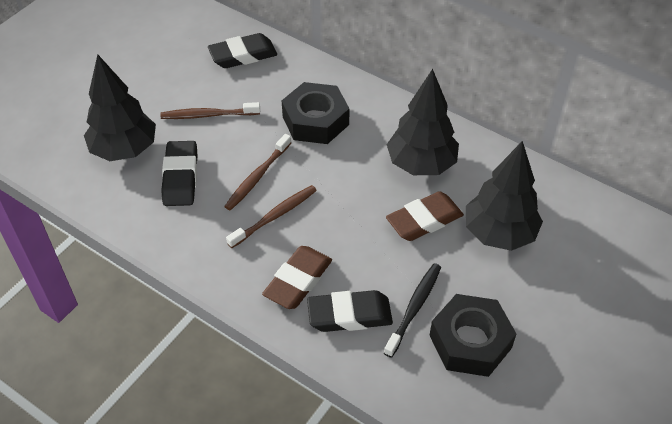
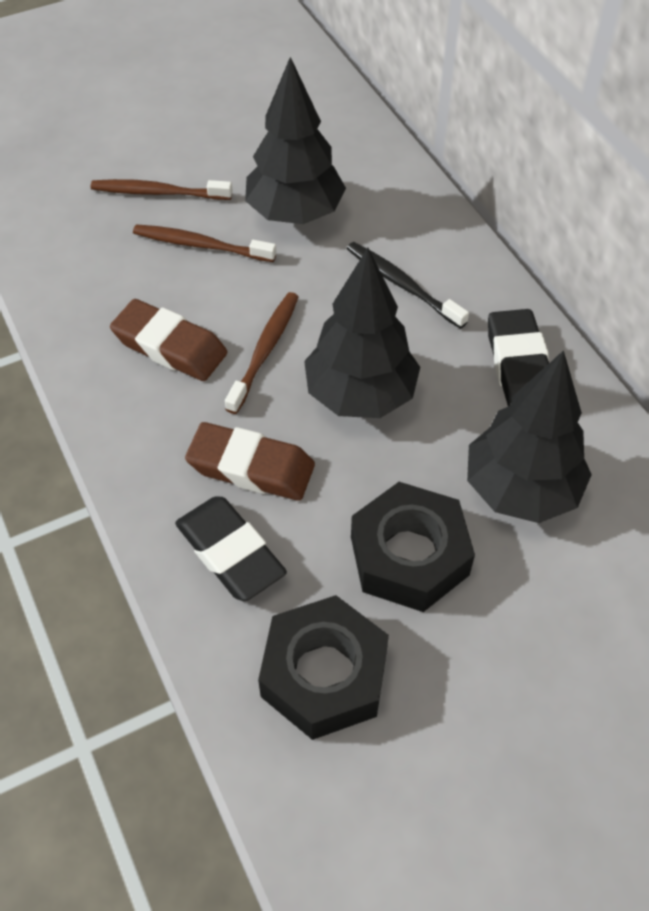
black eraser: [161,141,198,206] [208,33,277,68] [307,290,393,332] = 3 -> [175,497,287,601] [488,309,549,406] = 2

